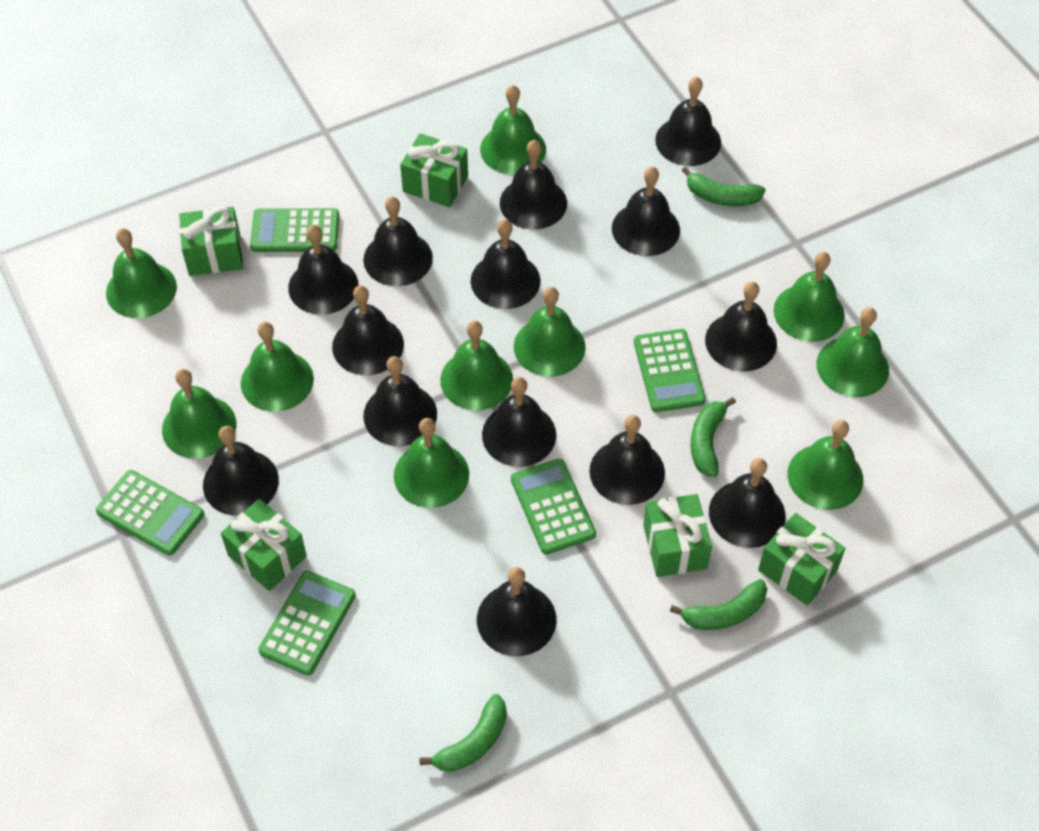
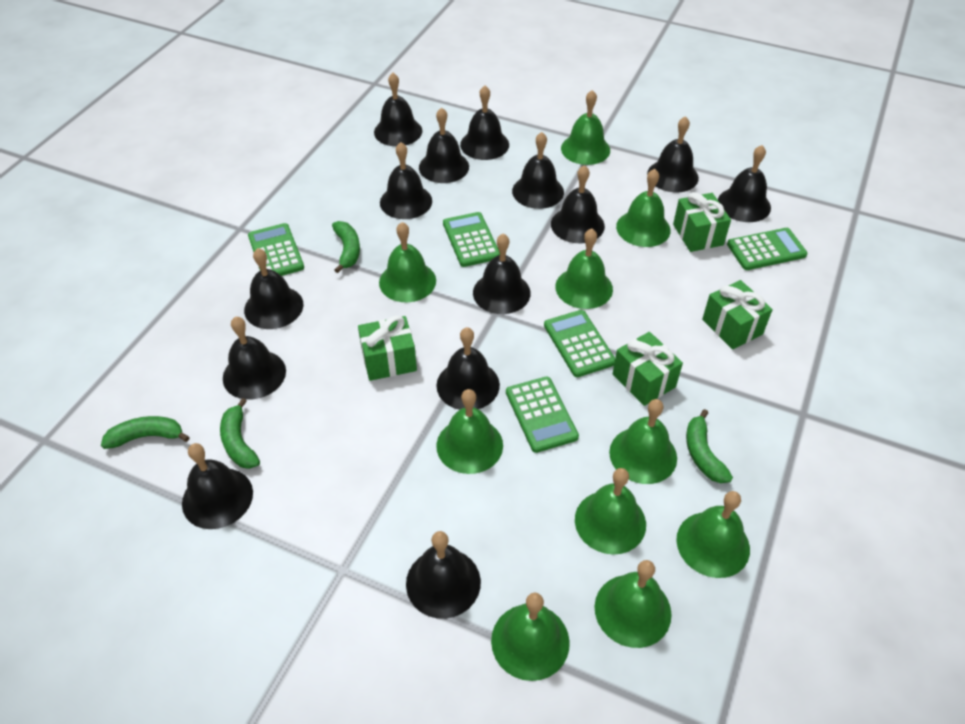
green gift: [179,206,243,276] [221,499,307,591] [400,133,468,207] [643,494,712,577] [758,513,846,605] = 5 -> [358,316,417,381] [613,332,683,406] [673,192,731,252] [702,280,772,349] = 4

